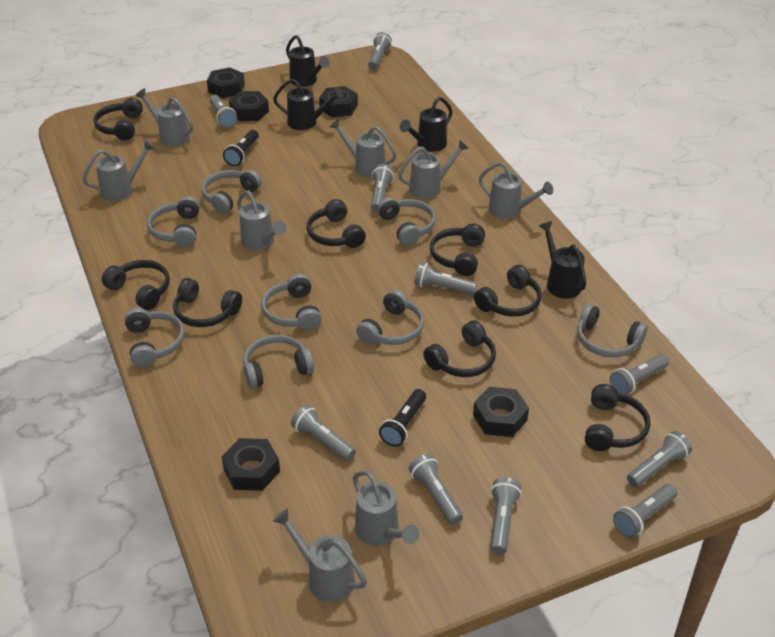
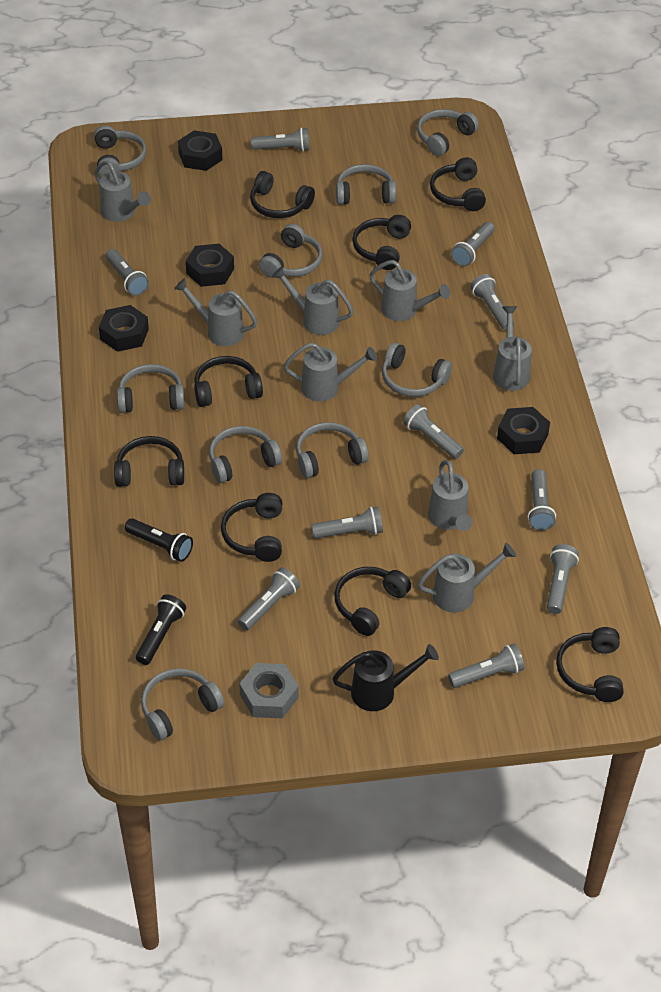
black nut: [207,67,245,98] [221,438,280,491] [229,91,269,121] [319,86,358,117] [473,387,529,437] = 5 -> [99,305,149,352] [178,130,222,171] [186,244,234,287] [497,407,550,454] = 4
black watering can: [273,78,343,130] [286,35,330,87] [400,97,453,152] [539,221,586,299] = 4 -> [332,644,439,711] = 1
grey headphones: [125,308,185,367] [147,196,200,247] [201,170,262,214] [243,335,314,388] [261,274,322,330] [356,290,424,345] [377,197,436,245] [577,304,648,358] = 8 -> [94,125,147,176] [117,364,185,413] [141,668,224,740] [209,426,282,483] [259,224,323,278] [296,422,369,478] [336,164,396,205] [382,342,452,397] [417,109,479,156] = 9
grey nut: none = 0 -> [239,663,299,718] = 1

